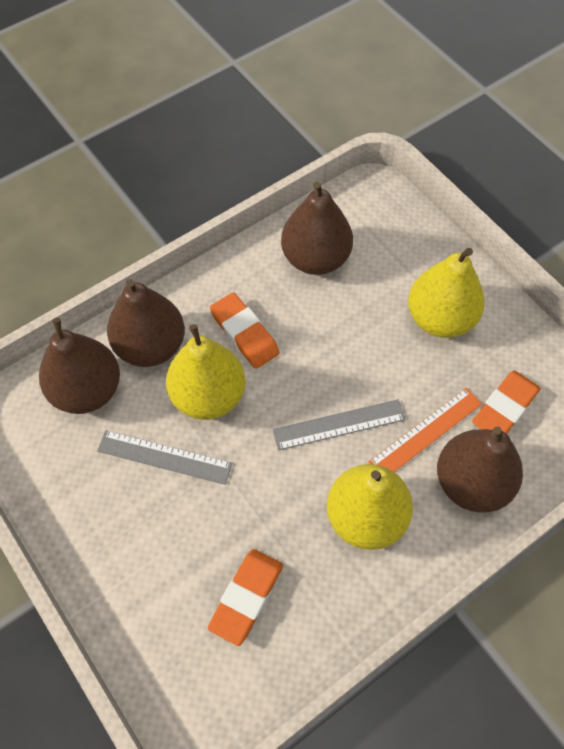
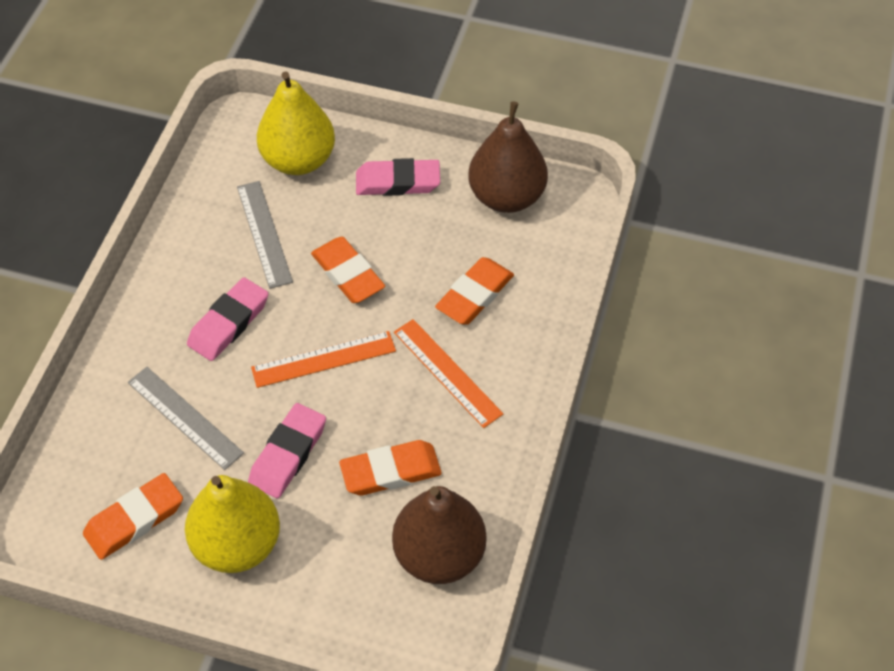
brown pear: [39,318,120,414] [107,279,185,367] [281,181,353,275] [437,426,523,513] = 4 -> [392,486,486,584] [468,101,548,213] = 2
orange eraser: [208,549,283,646] [210,292,280,369] [472,370,540,434] = 3 -> [83,473,183,560] [311,237,385,303] [339,440,442,495] [435,257,514,325] = 4
orange ruler: [368,388,482,472] = 1 -> [251,331,396,388] [394,319,503,428] = 2
pink eraser: none = 0 -> [187,277,268,361] [248,403,326,498] [356,158,440,196] = 3
yellow pear: [166,324,246,420] [327,464,413,550] [408,248,485,338] = 3 -> [185,475,280,573] [257,71,335,175] = 2

